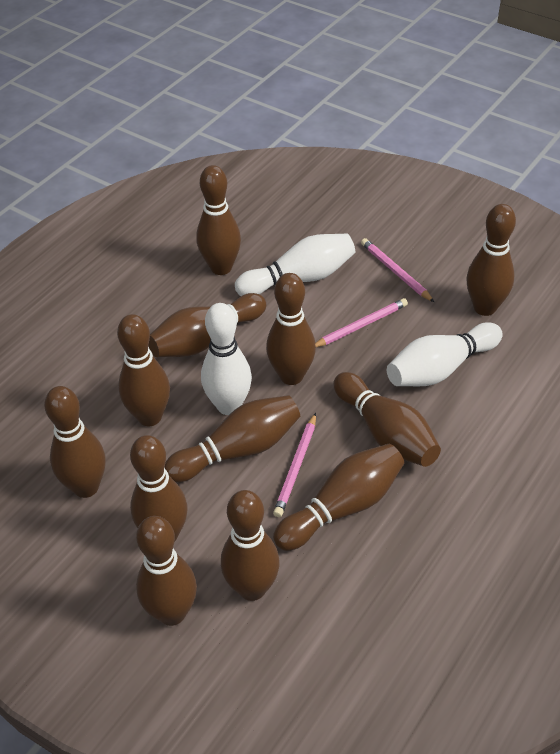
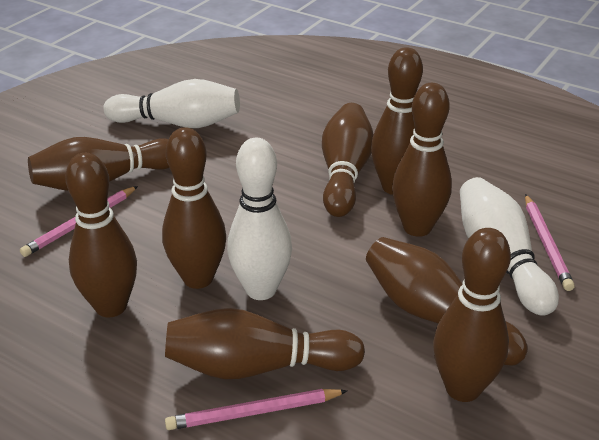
brown bowling pin: [44,386,106,498] [117,314,170,426] [130,435,187,542] [136,516,197,626] [148,293,266,357] [165,395,300,482] [196,165,241,275] [221,490,280,601] [266,273,316,385] [273,444,404,551] [333,372,441,467] [466,204,516,316] = 12 -> [28,137,169,191] [65,153,137,318] [162,127,226,289] [165,308,365,379] [322,103,374,217] [366,237,528,366] [371,47,423,195] [392,83,452,237] [433,228,511,402] = 9

